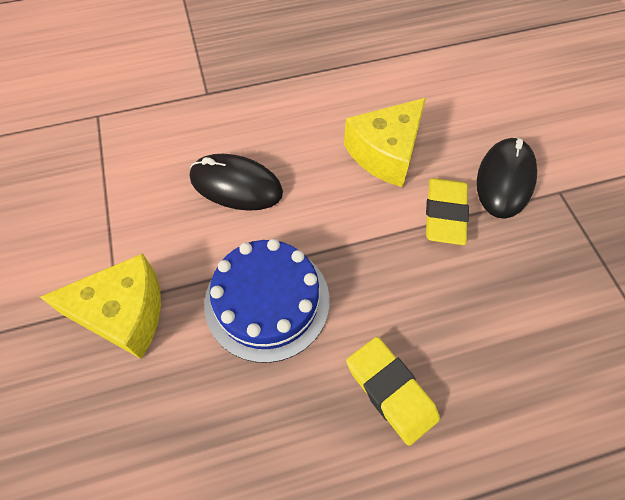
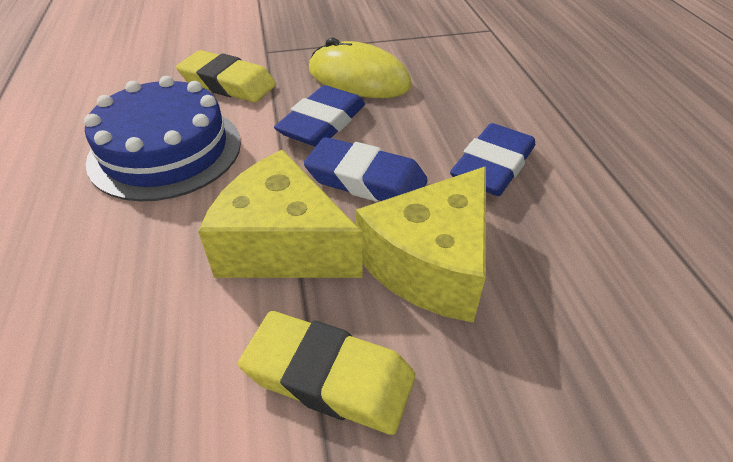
black mouse: [190,154,283,211] [477,137,537,219] = 2 -> none = 0
blue eraser: none = 0 -> [274,85,365,147] [304,137,428,202] [450,123,535,196] = 3
yellow mouse: none = 0 -> [309,38,412,98] = 1

